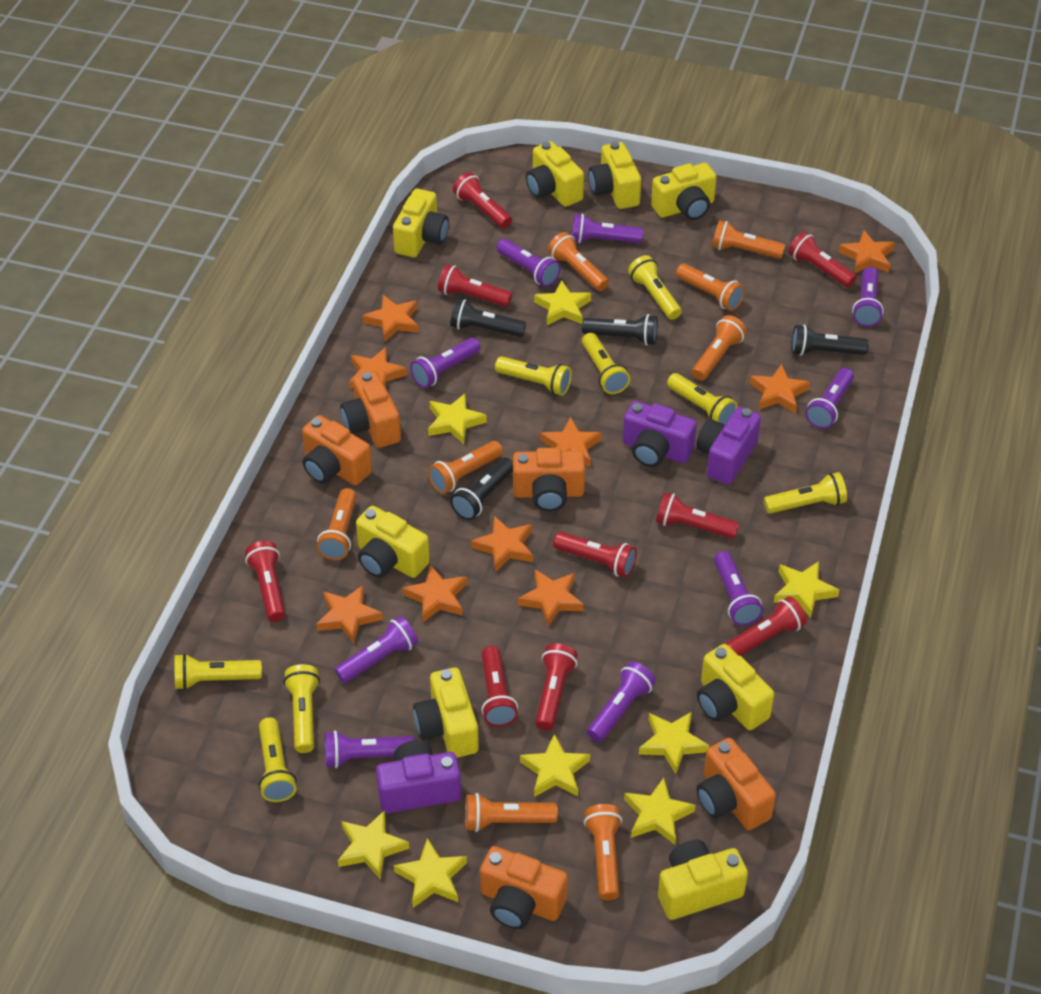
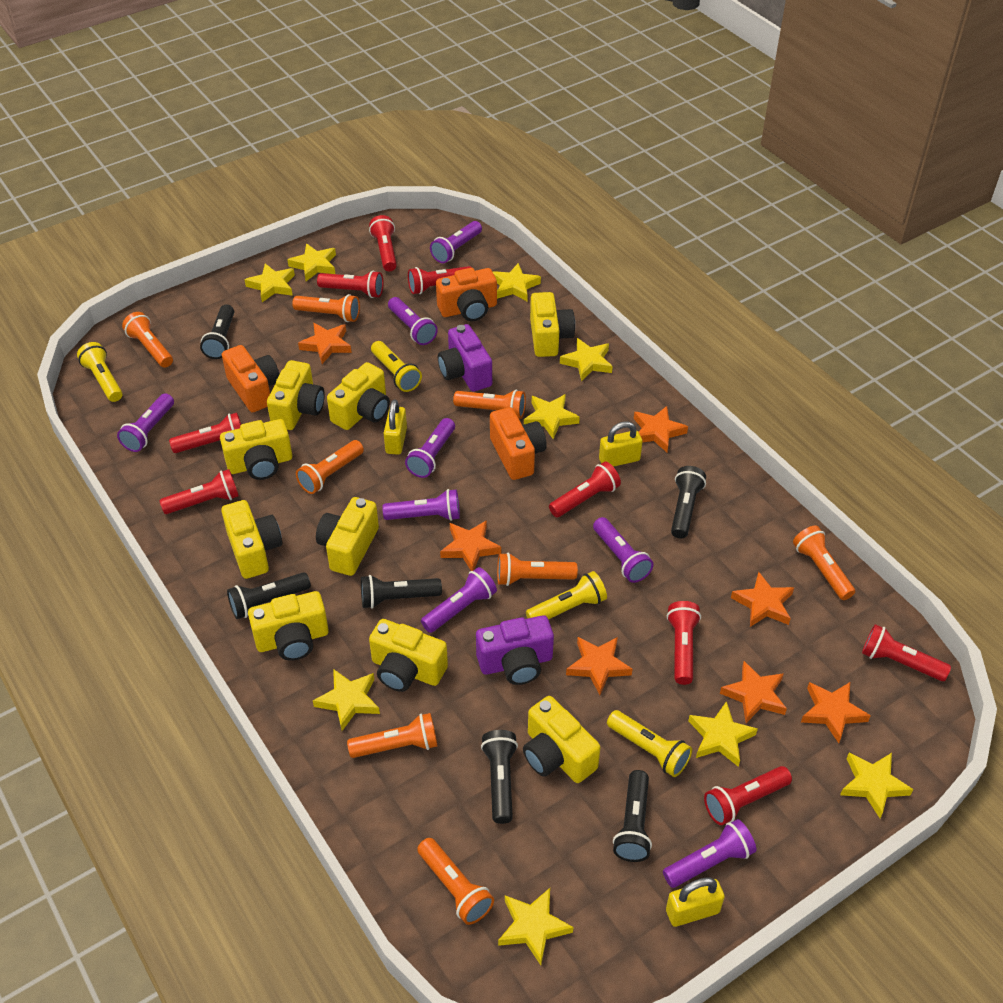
black flashlight: [450,299,526,337] [450,457,513,520] [582,314,658,345] [791,324,869,356] = 4 -> [200,304,234,359] [227,572,311,619] [361,575,442,609] [481,730,518,824] [613,770,652,862] [671,466,706,539] = 6
orange camera: [302,415,372,485] [340,371,401,448] [480,846,568,929] [513,448,585,511] [696,738,776,830] = 5 -> [222,345,280,412] [436,268,497,321] [490,407,547,480] = 3
orange star: [316,585,383,644] [349,347,407,389] [362,295,418,341] [403,564,467,622] [471,516,533,572] [518,570,584,627] [540,417,602,467] [750,364,810,413] [838,231,895,273] = 9 -> [298,323,352,364] [440,520,501,571] [566,637,633,695] [634,406,688,452] [720,661,787,723] [731,572,794,627] [801,682,871,743] = 7
purple camera: [376,740,461,813] [623,401,697,467] [696,407,761,484] = 3 -> [438,324,492,391] [476,615,554,685] = 2
purple flashlight: [325,730,414,768] [335,616,418,683] [410,338,480,388] [497,239,561,287] [572,214,643,243] [587,661,656,742] [714,551,763,626] [805,368,854,429] [852,267,884,327] = 9 -> [117,393,174,452] [382,489,460,521] [388,297,438,345] [405,418,455,478] [421,567,497,633] [430,221,482,263] [593,517,654,583] [663,819,756,888] = 8
yellow camera: [356,506,430,578] [393,189,449,257] [413,667,479,758] [526,141,584,207] [588,142,641,209] [651,163,716,220] [658,840,748,920] [697,644,774,730] = 8 -> [220,419,292,480] [221,500,282,579] [248,591,329,661] [267,360,325,430] [316,497,379,576] [327,362,390,430] [369,619,448,692] [523,696,600,783] [530,292,575,357] = 9
yellow flashlight: [175,653,262,690] [259,717,297,802] [283,664,320,753] [495,356,572,396] [582,333,630,394] [628,255,682,320] [667,373,738,425] [764,472,847,514] = 8 -> [77,342,123,402] [371,341,422,392] [526,571,607,619] [607,710,692,777] = 4
yellow padlock: none = 0 -> [384,399,407,455] [599,421,643,467] [666,878,725,927] = 3
yellow star: [338,810,409,880] [394,838,467,908] [428,393,487,444] [520,733,590,797] [534,280,591,325] [624,778,696,845] [639,712,709,774] [774,561,839,618] = 8 -> [245,263,295,302] [288,243,336,281] [313,669,380,731] [493,263,541,301] [498,888,573,965] [524,394,580,439] [560,338,613,381] [688,701,758,767] [840,753,914,818] = 9

